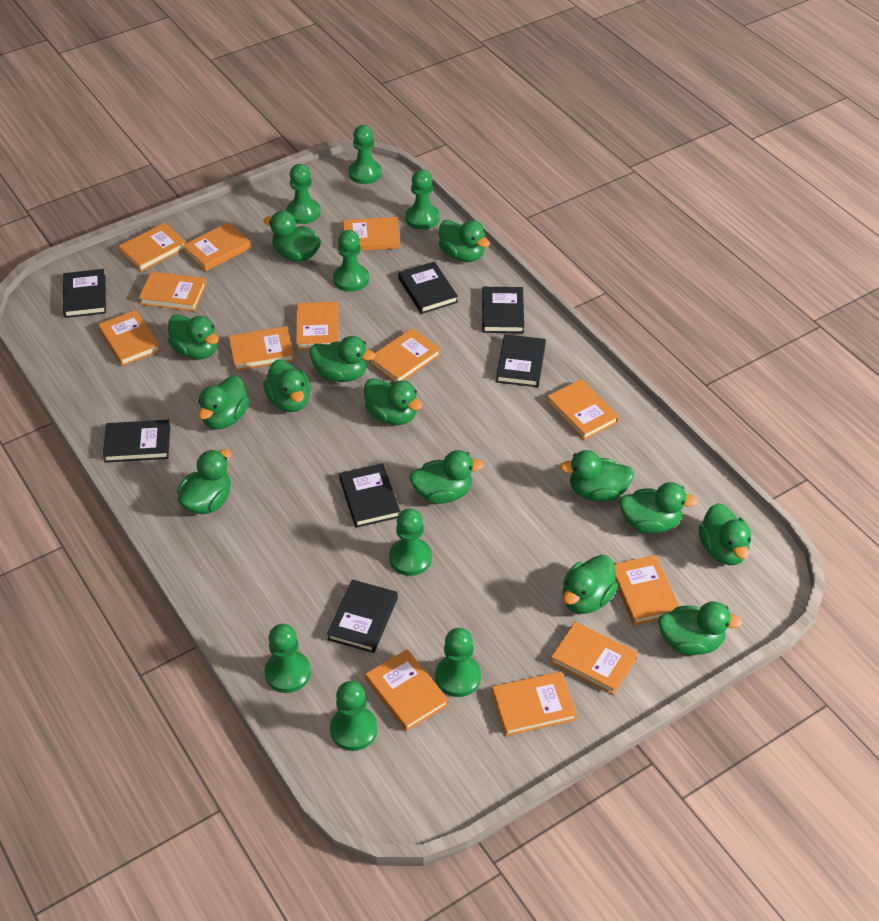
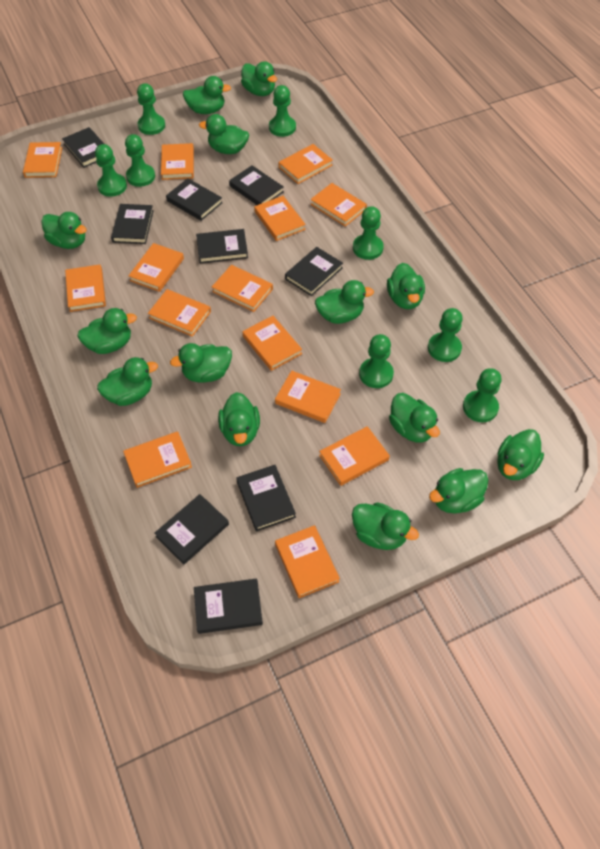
black book: [63,269,106,318] [103,420,170,463] [327,579,398,653] [339,463,400,528] [398,261,458,314] [482,287,524,333] [496,334,546,387] = 7 -> [62,127,104,168] [111,204,154,244] [154,494,229,565] [166,178,223,221] [194,578,263,634] [196,229,248,264] [229,165,284,205] [236,465,296,531] [285,247,343,296] = 9
orange book: [98,310,161,366] [118,223,186,272] [139,272,206,311] [182,222,251,272] [228,326,294,371] [296,302,339,350] [343,217,400,251] [365,649,448,731] [369,328,441,382] [492,671,577,736] [547,379,619,440] [550,622,638,695] [614,555,680,625] = 13 -> [23,142,62,178] [65,264,106,312] [123,431,192,488] [129,243,184,292] [148,289,211,337] [161,143,194,180] [212,265,273,312] [243,316,302,371] [254,196,306,241] [275,371,341,423] [275,525,340,598] [279,144,333,184] [310,183,367,227] [319,426,390,486] = 14

